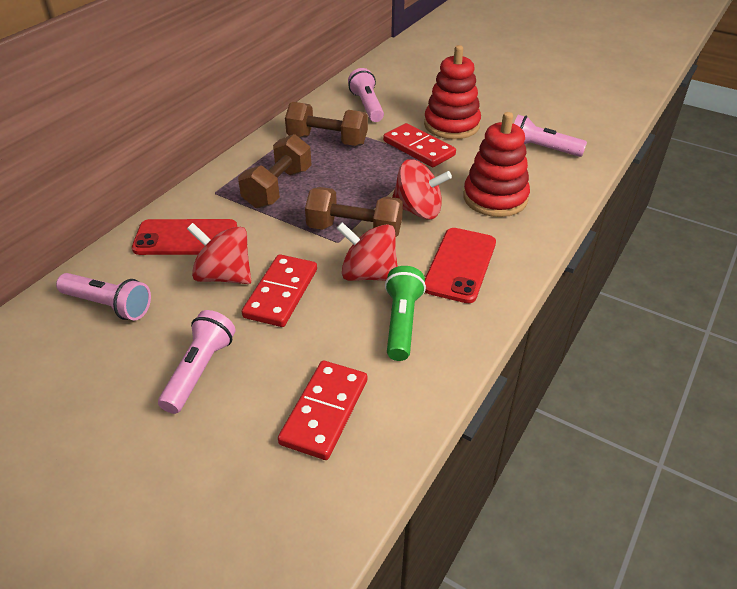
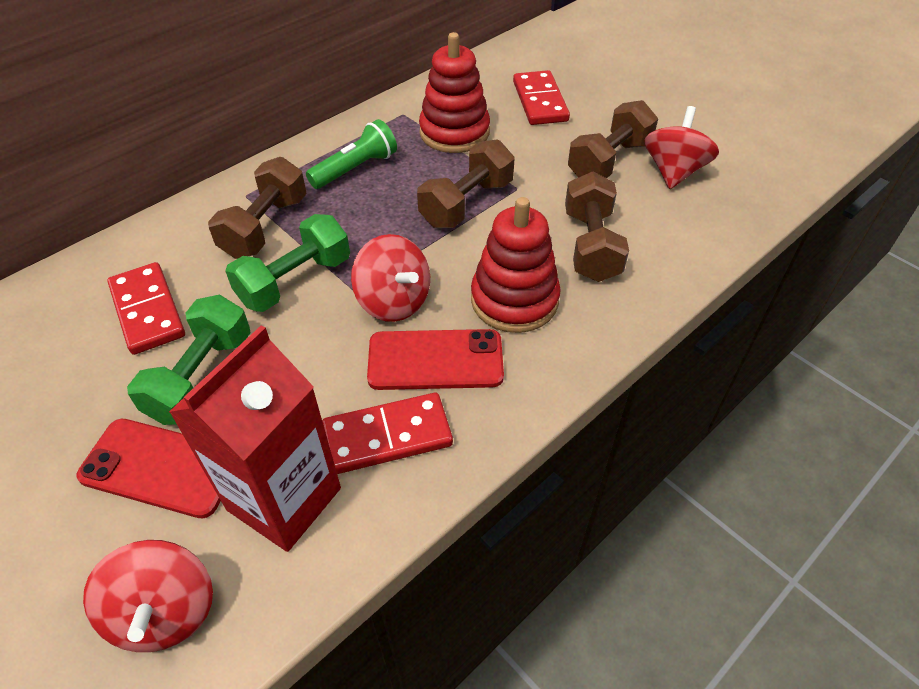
brown dumbbell: [238,134,312,208] [285,102,368,146] [305,187,403,237] = 3 -> [208,157,307,259] [417,139,515,228] [565,172,629,282] [568,100,658,178] = 4
green dumbbell: none = 0 -> [127,295,251,425] [225,214,350,312] = 2
pink flashlight: [56,273,151,320] [158,310,236,414] [348,68,384,122] [514,115,587,157] = 4 -> none = 0
red carton: none = 0 -> [169,325,341,552] = 1

